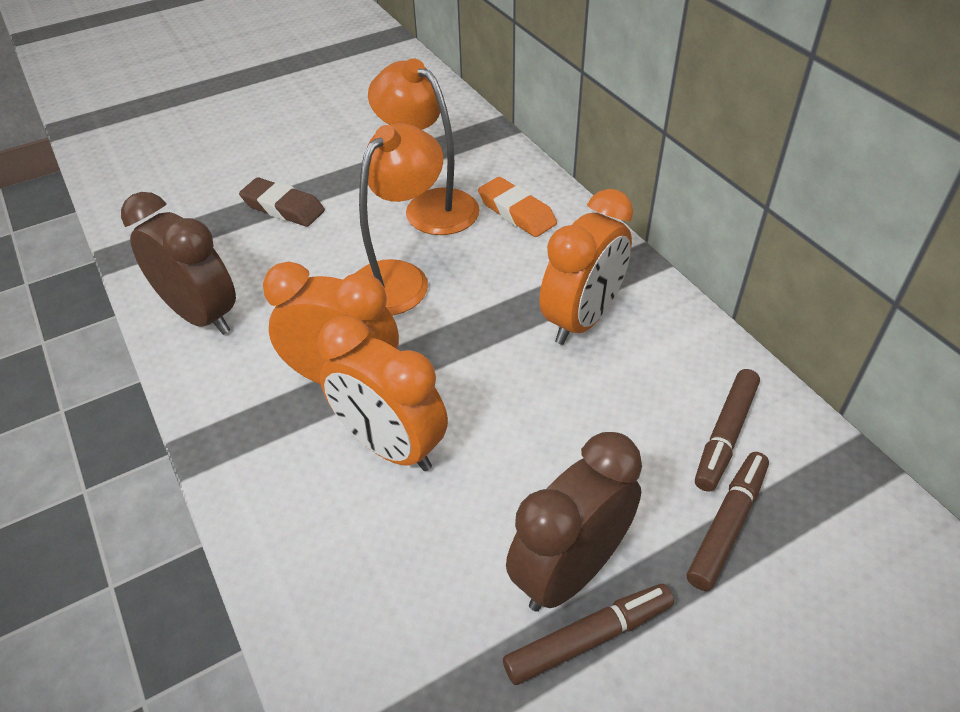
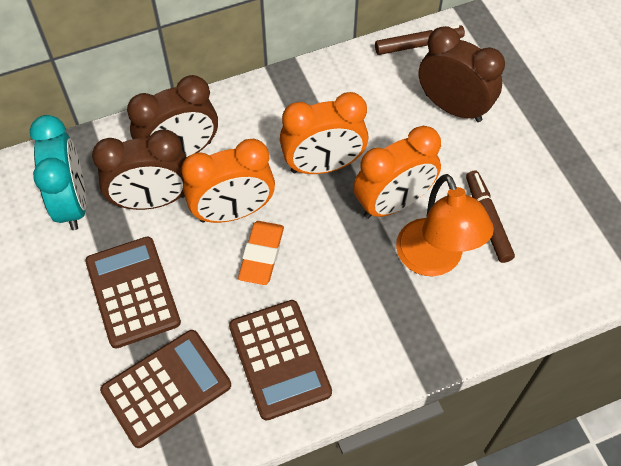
brown calculator: none = 0 -> [85,237,181,349] [100,330,231,448] [229,300,332,421] = 3
brown clock: [121,192,236,335] [506,432,642,612] = 2 -> [92,130,187,210] [127,75,218,157] [418,26,505,122] = 3
brown eraser: [239,177,325,227] = 1 -> none = 0
brown marker: [503,584,674,685] [687,452,769,591] [695,369,760,492] = 3 -> [375,25,465,55] [466,170,515,263] = 2
orange lamp: [356,123,443,316] [368,58,480,235] = 2 -> [396,174,494,276] = 1
turquoise clock: none = 0 -> [30,115,86,230] = 1

